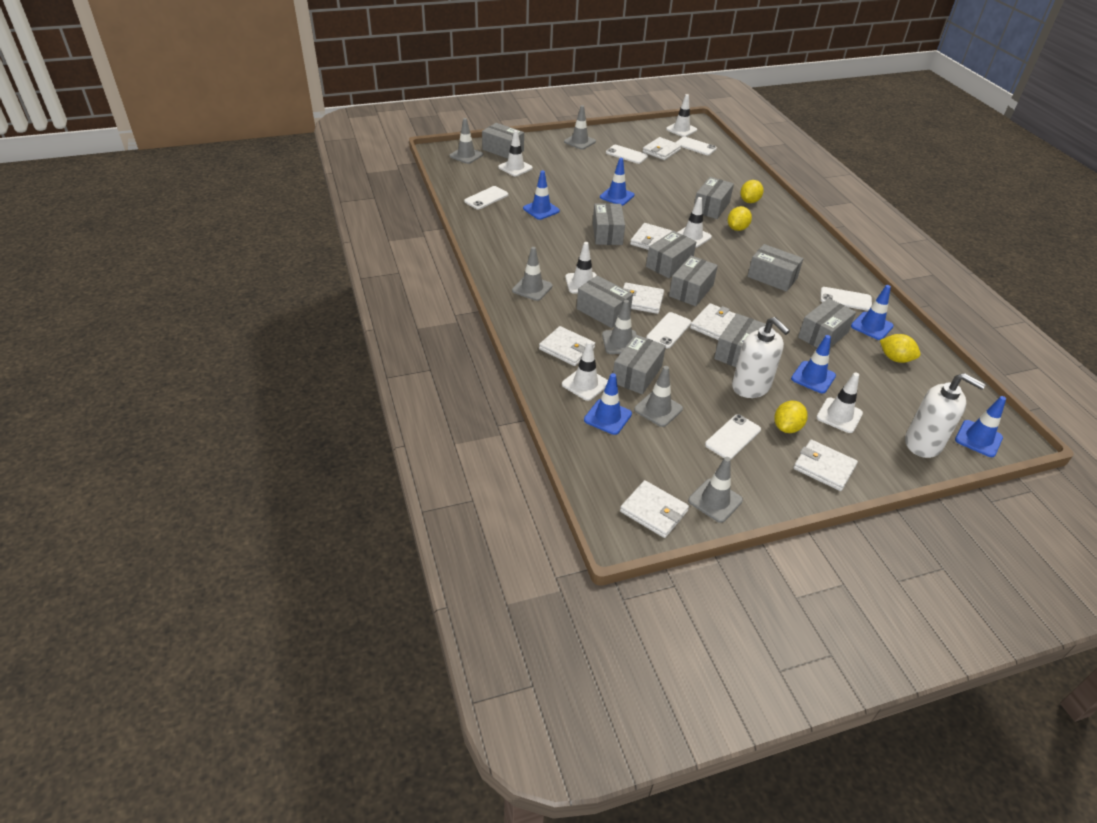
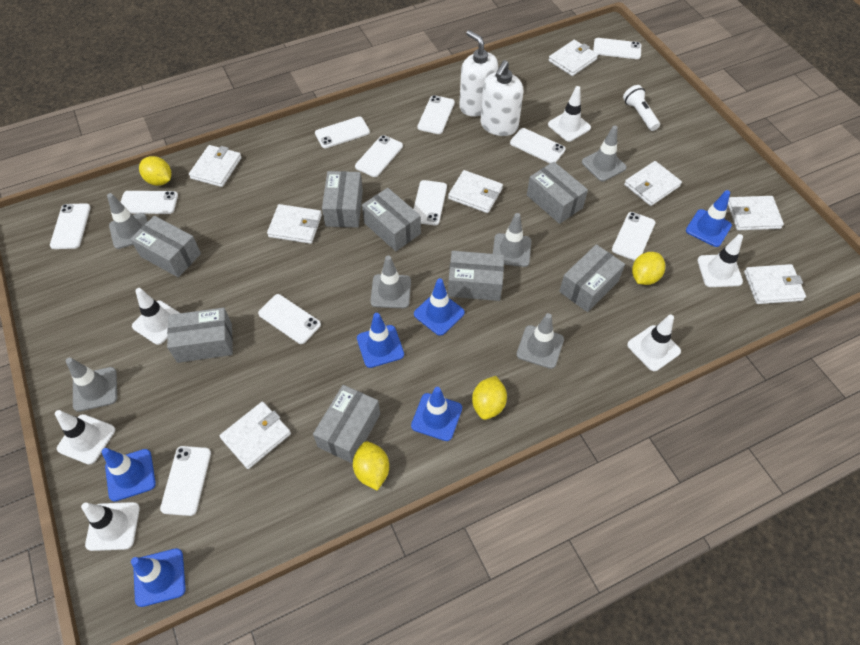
grey box: [482,123,524,159] [577,275,633,328] [593,203,625,245] [613,334,666,394] [646,231,696,278] [669,256,718,306] [694,177,734,219] [714,313,766,367] [747,244,803,292] [798,298,856,348] = 10 -> [130,216,201,277] [167,307,233,363] [313,385,380,463] [322,171,363,227] [362,188,421,251] [448,251,504,301] [527,161,588,224] [559,244,625,312] = 8
white flashlight: none = 0 -> [623,85,660,131] = 1
white phone: [464,186,508,209] [606,145,648,164] [646,312,691,348] [676,137,717,155] [705,414,761,460] [820,287,872,311] = 6 -> [50,203,91,249] [121,191,178,214] [160,446,211,516] [258,294,321,344] [315,117,370,148] [355,135,403,177] [414,180,447,226] [417,95,455,134] [510,128,566,163] [593,38,641,59] [612,212,655,261] = 11
white wallet: [539,326,595,366] [620,480,689,538] [623,283,664,314] [630,223,672,250] [643,137,681,160] [690,303,736,340] [793,439,858,491] = 7 -> [189,145,242,187] [219,402,291,469] [267,204,322,244] [448,170,503,213] [549,40,598,76] [624,161,682,206] [728,196,784,230] [744,264,806,304] = 8

